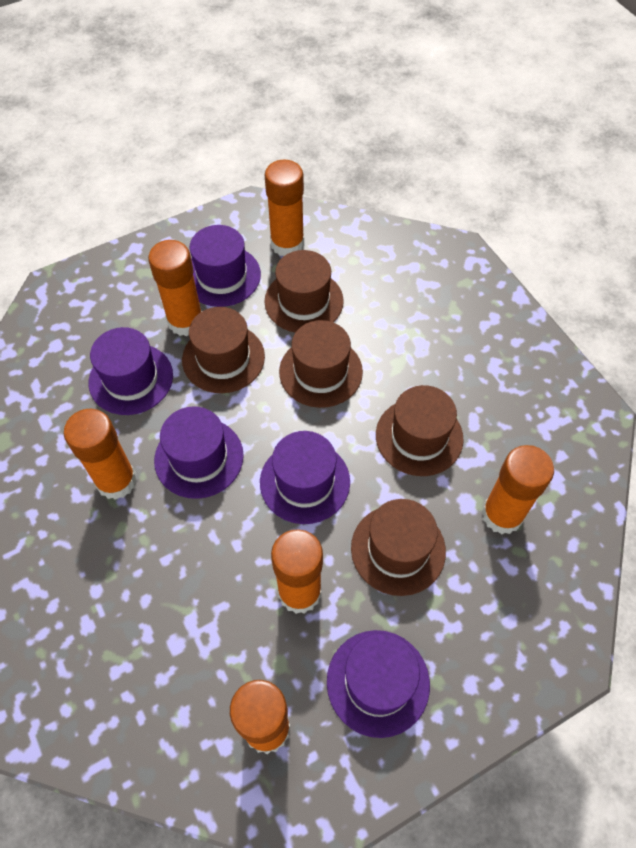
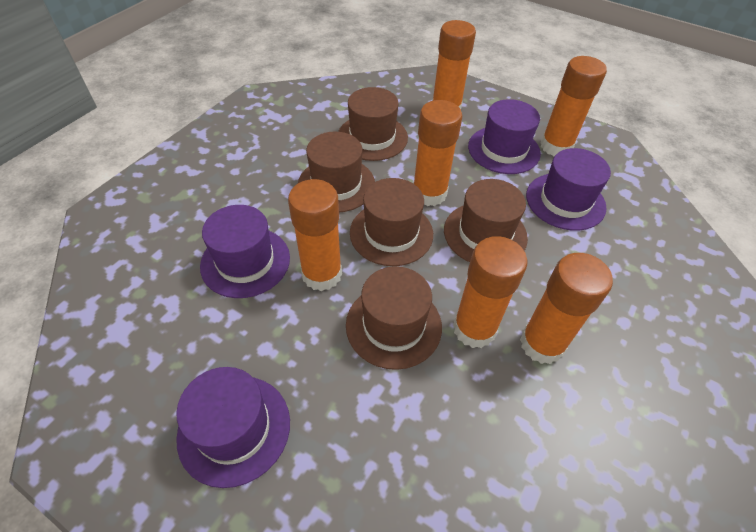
purple hat: [89,327,173,415] [154,406,244,499] [190,225,261,307] [260,431,350,524] [327,630,430,738] = 5 -> [176,367,290,488] [200,205,290,298] [468,99,541,174] [526,148,611,231] = 4

